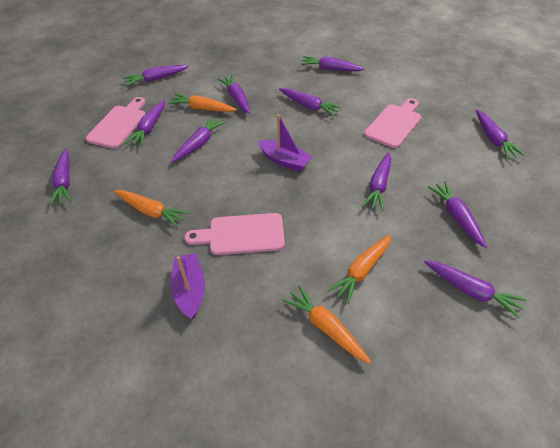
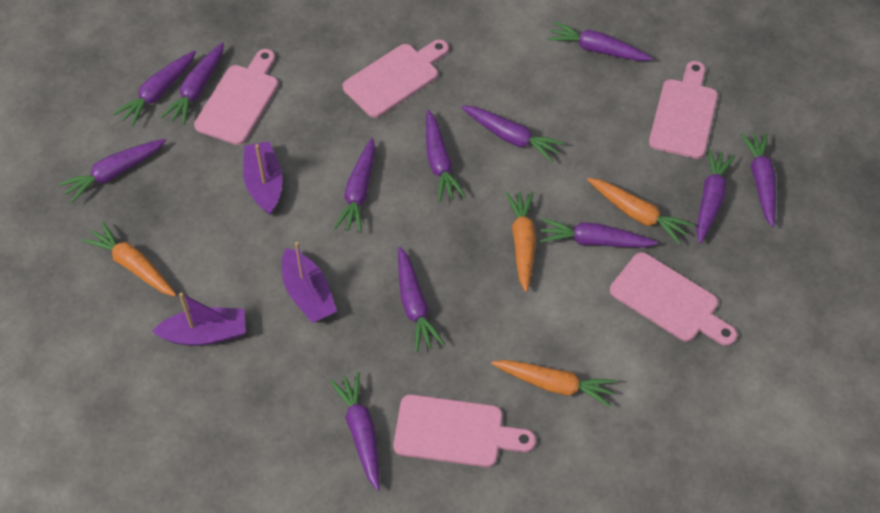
pink cutting board: [86,97,145,149] [184,213,285,255] [364,99,421,148] = 3 -> [194,49,278,145] [343,40,449,118] [393,394,536,467] [610,252,737,346] [649,61,718,159] = 5
purple boat: [171,253,205,319] [258,114,313,171] = 2 -> [152,292,246,346] [243,141,283,215] [282,242,337,323] = 3
purple carrot: [49,149,71,206] [123,65,189,86] [125,100,165,146] [172,116,226,162] [217,75,250,114] [279,88,342,117] [300,56,365,71] [362,152,391,211] [424,260,527,319] [428,181,487,248] [476,110,525,159] = 11 -> [59,139,166,203] [113,50,196,127] [161,42,224,125] [330,372,380,491] [334,138,375,233] [398,247,445,352] [426,110,466,202] [461,106,564,162] [540,218,658,248] [547,21,653,61] [697,149,735,243] [740,132,776,227] = 12

